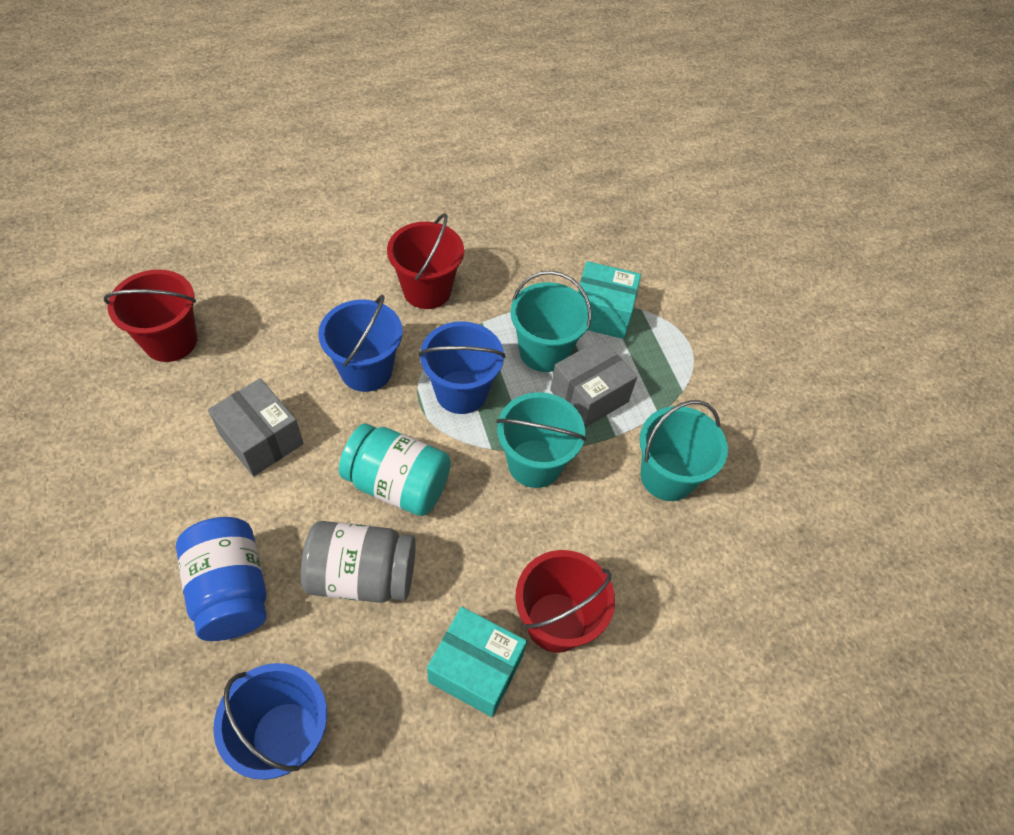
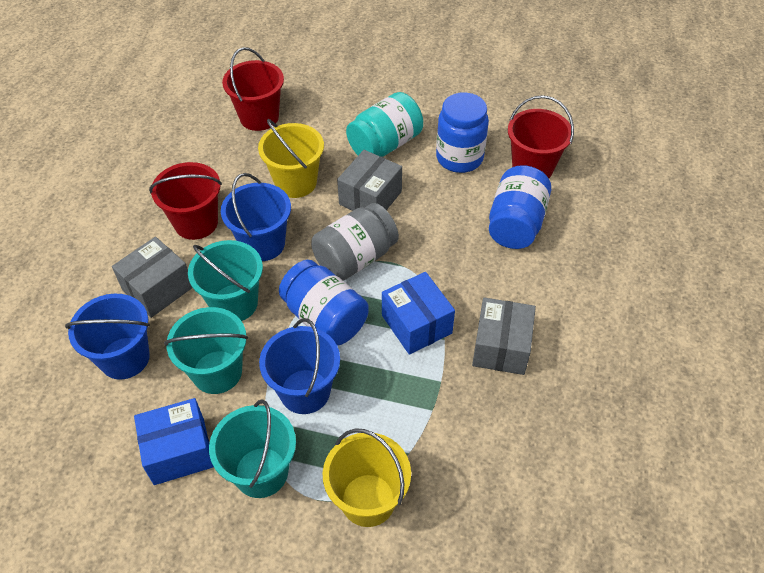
blue box: none = 0 -> [134,398,214,485] [382,272,455,355] = 2
blue jar: [176,517,267,641] = 1 -> [279,260,369,346] [436,92,489,173] [489,165,551,249] = 3
grey box: [208,378,304,476] [550,339,637,428] = 2 -> [112,237,192,318] [337,150,402,211] [472,298,536,375] = 3
turquoise box: [427,606,527,717] [578,261,641,339] = 2 -> none = 0
yellow bucket: none = 0 -> [258,119,324,198] [322,428,411,527] = 2

